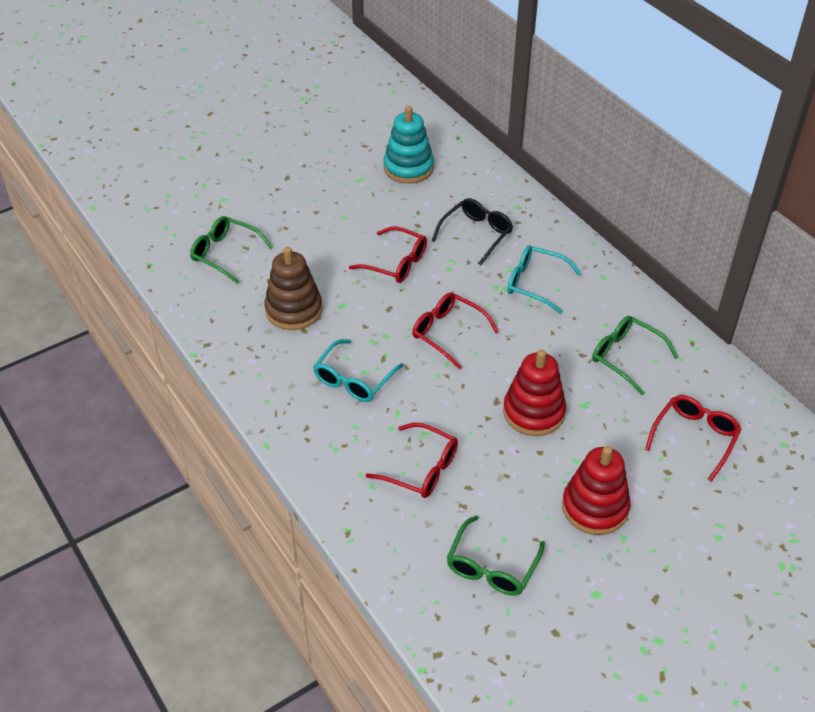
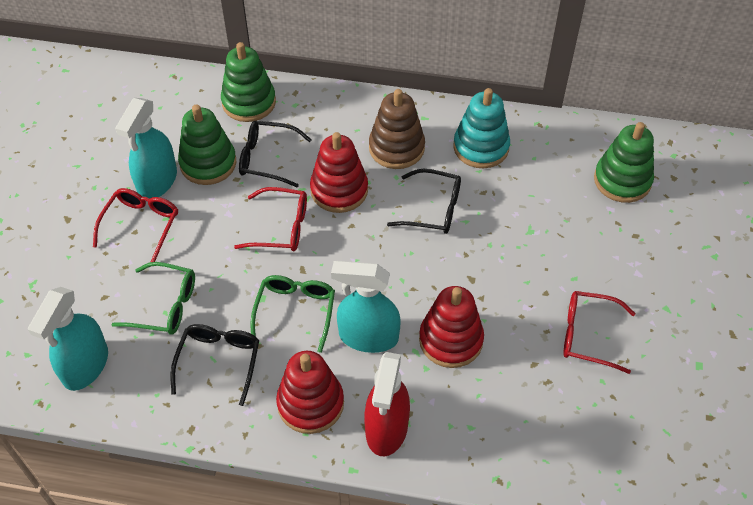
black glasses: [432,198,513,265] = 1 -> [171,324,259,406] [239,121,312,188] [387,169,461,234] = 3
green glasses: [190,216,273,284] [447,516,545,596] [592,316,679,395] = 3 -> [111,262,195,335] [251,275,335,353] = 2
green stacking toy: none = 0 -> [178,105,236,185] [221,42,276,122] [594,122,654,203] = 3
red glasses: [349,226,427,283] [366,423,458,498] [412,293,499,369] [645,395,742,482] = 4 -> [93,188,178,262] [234,187,307,251] [563,291,636,374] = 3
red spray bottle: none = 0 -> [364,352,410,456] = 1
red stacking toy: [503,349,566,436] [562,446,631,535] = 2 -> [276,351,344,434] [310,132,368,213] [419,286,484,368] = 3
turquoise glasses: [313,339,404,402] [507,245,582,314] = 2 -> none = 0
turquoise spray bottle: none = 0 -> [28,287,108,391] [115,98,177,199] [331,261,401,353] = 3

